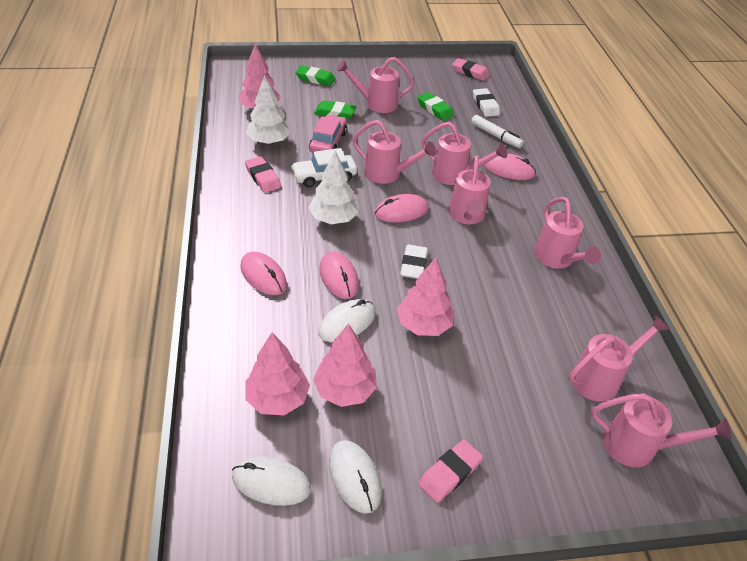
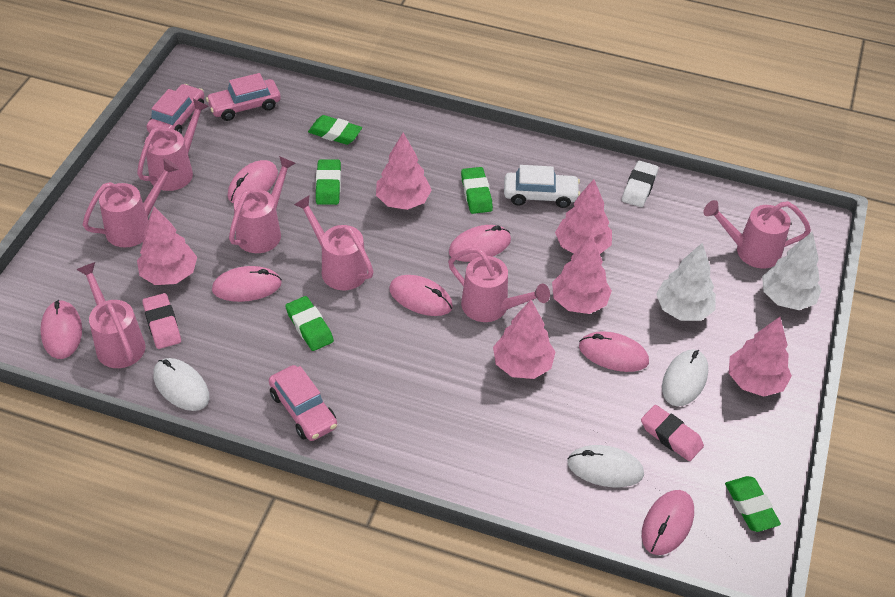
green eraser: [295,65,336,86] [314,100,356,120] [418,92,454,121] = 3 -> [285,296,334,351] [308,115,362,145] [316,159,341,205] [461,167,493,214] [725,476,781,532] = 5
pink car: [309,115,347,153] = 1 -> [146,84,204,133] [206,73,281,121] [269,365,337,441] = 3
pink eraser: [245,156,281,193] [418,439,483,503] [452,58,490,81] = 3 -> [142,293,181,349] [641,405,704,461] = 2
pink mouse: [240,252,287,295] [319,251,359,299] [374,194,428,222] [484,153,536,180] = 4 -> [40,300,82,359] [212,266,282,302] [228,160,278,203] [389,275,453,316] [449,225,511,262] [579,331,649,372] [642,490,694,555] = 7
pink tree: [239,44,281,109] [245,332,310,415] [313,324,377,407] [397,257,454,336] = 4 -> [137,206,197,285] [376,133,432,210] [493,300,555,379] [552,235,612,314] [555,179,612,254] [729,317,792,397] = 6
white eraser: [400,244,428,279] [473,88,500,117] = 2 -> [622,161,658,207] = 1
white marker: [471,115,524,148] = 1 -> none = 0

